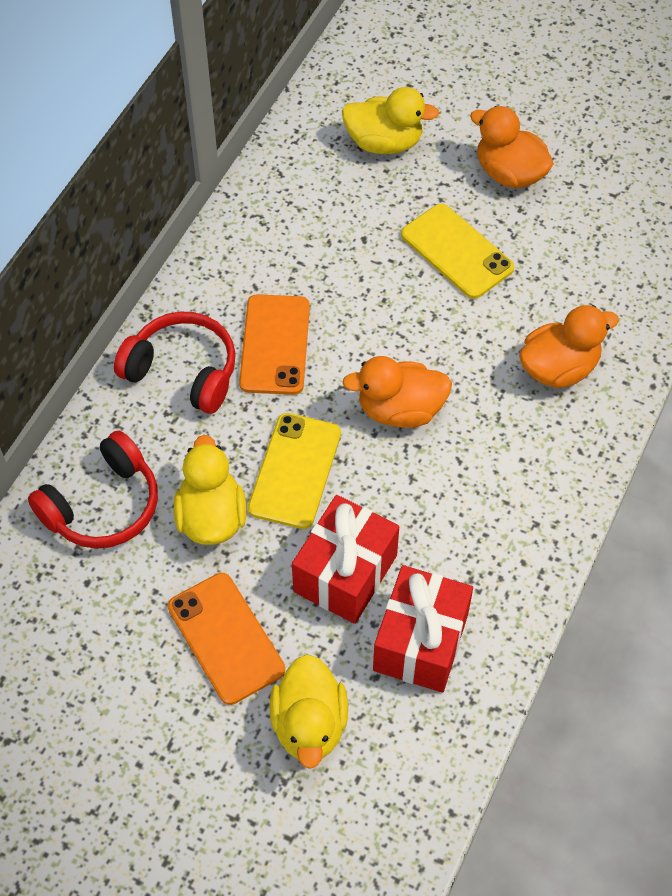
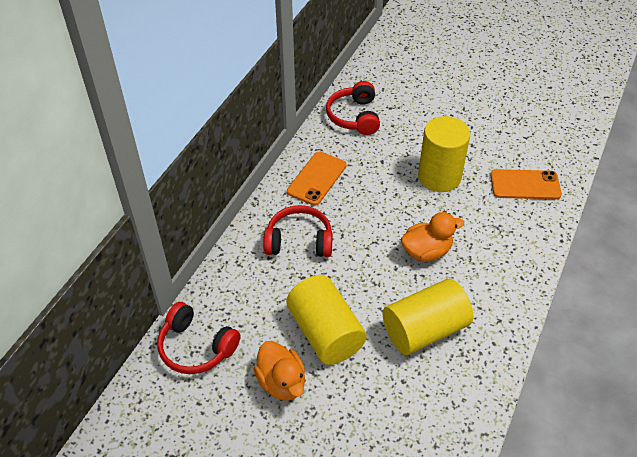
orange duck: [342,356,452,428] [470,106,554,188] [519,305,619,388] = 3 -> [254,341,305,401] [401,212,464,262] = 2
red gift: [292,495,399,624] [373,565,473,693] = 2 -> none = 0
red headphones: [28,430,158,549] [114,312,236,414] = 2 -> [157,302,240,374] [263,205,333,257] [326,81,380,135] = 3
yellow cylinder: none = 0 -> [286,275,367,365] [382,279,473,355] [418,116,470,192] = 3
yellow duck: [174,435,247,545] [270,654,348,769] [342,87,439,154] = 3 -> none = 0
yellow phone: [248,413,341,529] [401,204,514,299] = 2 -> none = 0

